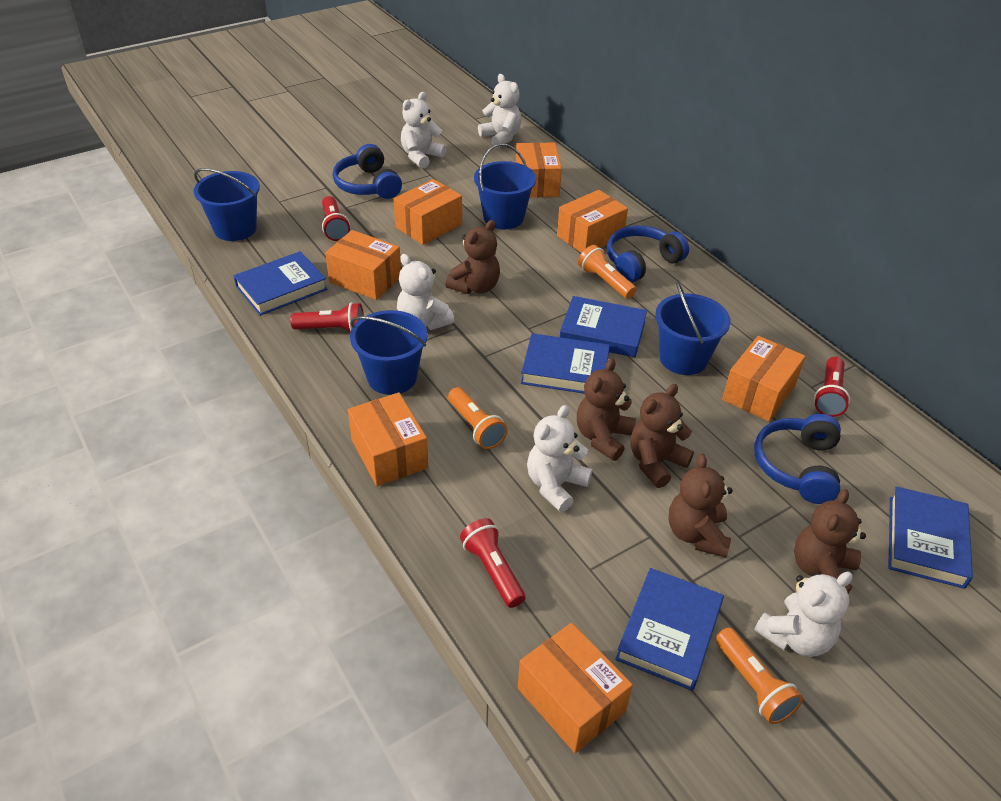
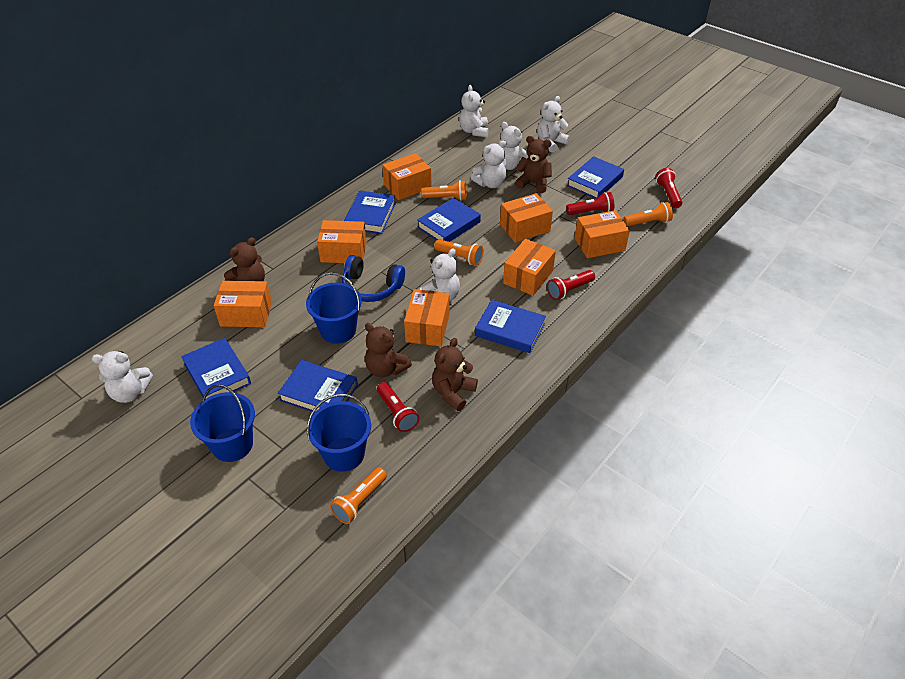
blue book: [234,251,327,316] [521,333,610,394] [560,296,647,357] [615,568,724,691] [888,486,973,589] = 5 -> [181,338,251,398] [278,360,358,413] [344,191,396,234] [417,198,481,242] [475,300,546,353] [567,156,624,199] = 6
blue bucket: [194,168,260,241] [350,310,428,395] [474,144,536,229] [655,281,730,375] = 4 -> [190,384,255,462] [306,272,362,344] [307,394,371,472] = 3
blue headphones: [332,144,402,199] [607,225,689,283] [754,414,841,504] = 3 -> [342,255,405,302] = 1
brown teddy bear: [446,220,500,294] [577,358,636,461] [630,384,694,488] [669,454,733,557] [794,489,866,593] = 5 -> [224,237,265,281] [365,323,412,377] [432,338,478,411] [515,136,552,193] = 4
orange flashlight: [448,387,508,449] [578,245,636,299] [715,627,803,724] = 3 -> [330,467,387,524] [421,180,467,201] [434,239,484,266] [623,202,673,227] = 4
white teddy bear: [397,254,454,330] [401,92,447,168] [478,74,521,148] [527,405,592,512] [754,572,853,657] = 5 -> [92,351,153,403] [420,248,460,301] [459,85,489,137] [471,140,507,188] [499,122,528,170] [537,96,570,153] = 6

